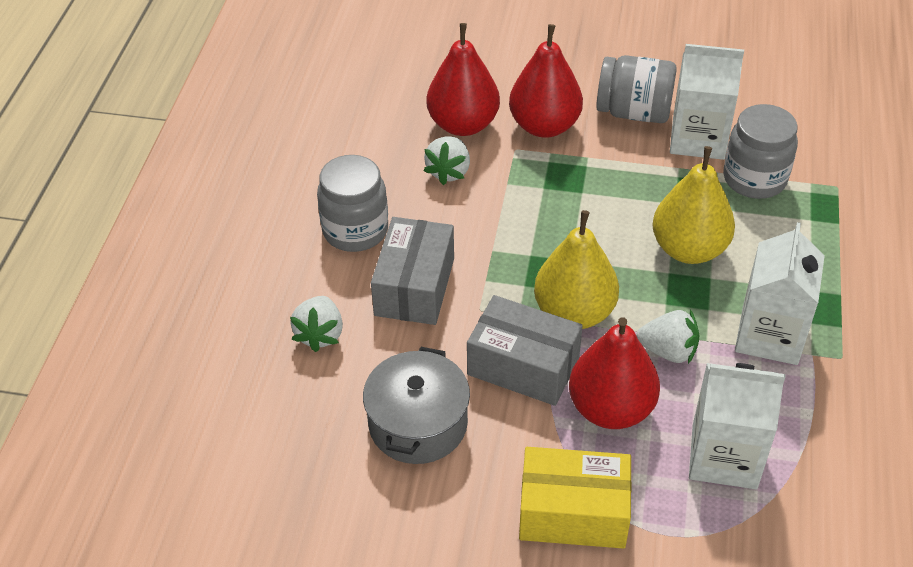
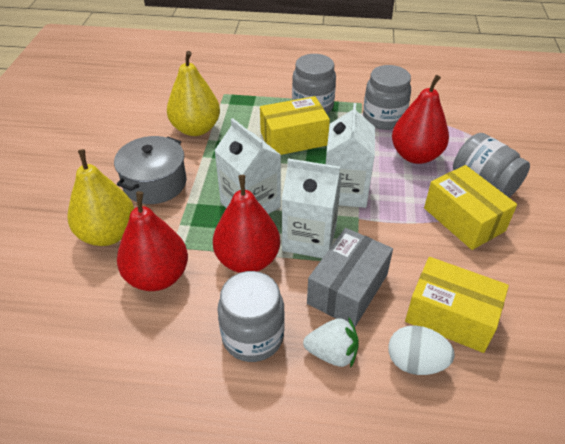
grey box: [371,217,454,325] [467,295,583,406] = 2 -> [307,228,393,327] = 1
grey jar: [317,155,388,252] [596,55,677,123] [723,104,798,199] = 3 -> [217,271,285,362] [292,54,336,114] [363,65,411,130] [453,133,530,197] = 4
white egg: none = 0 -> [388,325,455,375] = 1
white strawberry: [290,296,343,352] [423,136,470,185] [636,309,700,364] = 3 -> [303,318,359,368] = 1
yellow box: [519,447,632,549] = 1 -> [260,96,330,155] [405,257,509,353] [424,165,517,250] = 3

